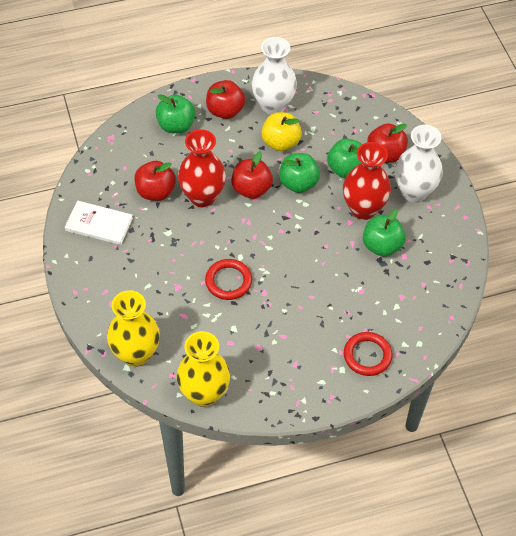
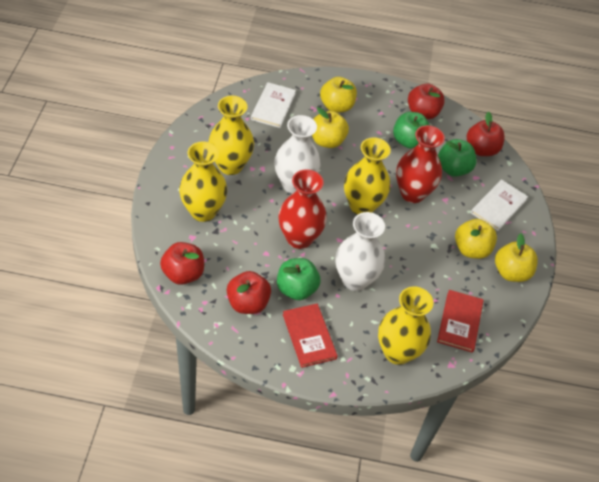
green apple: [156,94,196,133] [279,153,320,193] [327,139,362,178] [363,209,406,257] = 4 -> [277,258,320,300] [393,112,429,149] [438,139,476,177] = 3
red book: none = 0 -> [283,304,338,368] [437,290,484,353] = 2
red ring: [205,259,252,300] [344,332,393,376] = 2 -> none = 0
white book: [65,201,133,245] = 1 -> [251,82,296,128] [471,179,528,231] = 2
yellow apple: [261,112,302,151] = 1 -> [312,107,349,148] [320,77,357,113] [455,219,497,259] [495,233,538,282] = 4
yellow vase: [107,290,160,367] [177,331,230,407] = 2 -> [179,141,227,222] [208,96,254,175] [344,137,391,215] [378,286,433,365] = 4

